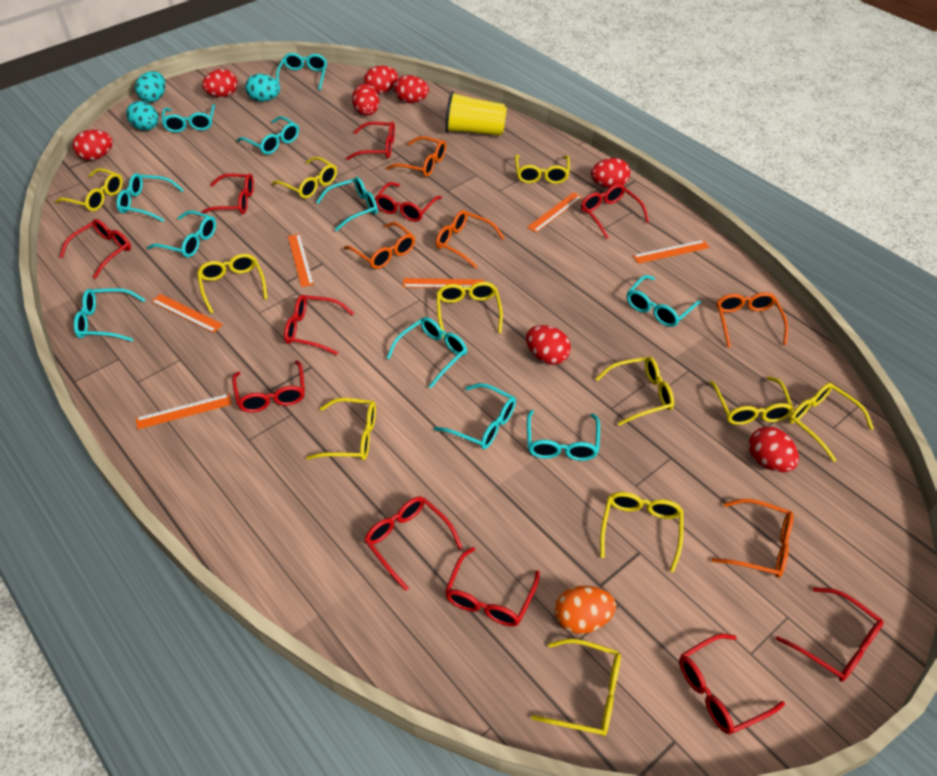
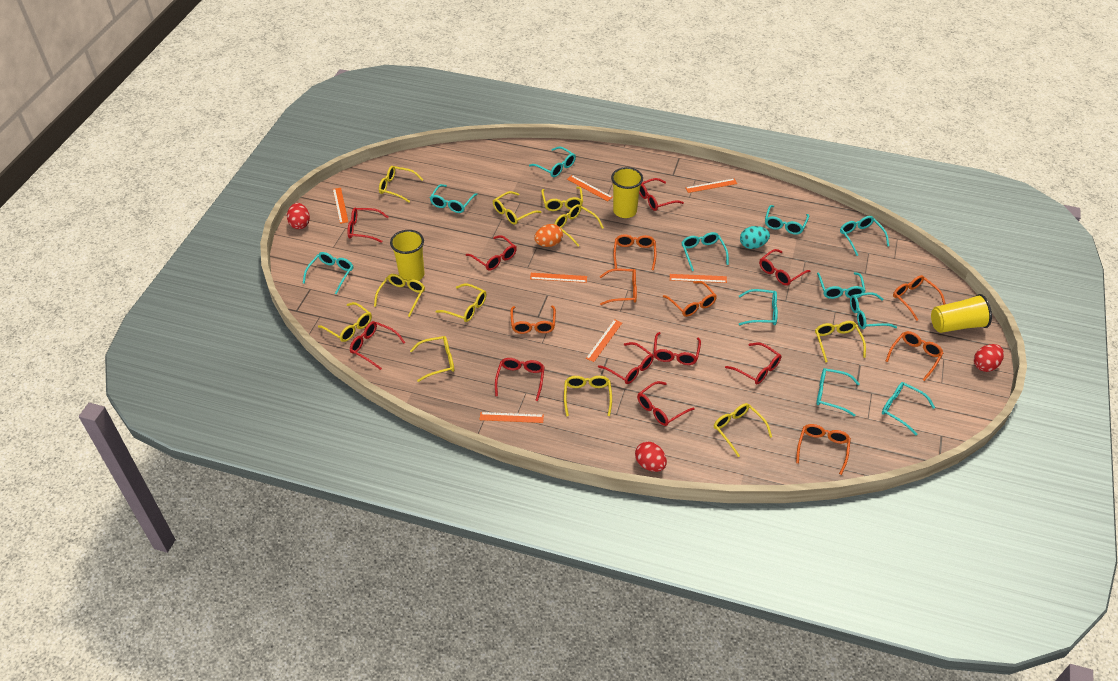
orange glasses: [344,222,415,269] [387,136,446,177] [436,210,505,269] [712,499,794,578] [716,292,788,348] = 5 -> [510,305,556,334] [600,269,637,305] [613,234,656,270] [663,281,717,317] [796,424,851,475] [886,331,943,381] [893,275,946,321] = 7
orange ruler: [136,394,232,429] [151,294,223,333] [288,234,314,287] [403,278,484,288] [527,192,582,233] [633,240,710,264] = 6 -> [333,188,348,224] [480,412,544,423] [530,273,587,283] [567,175,613,201] [586,319,622,362] [670,274,727,283] [685,179,737,193] = 7
red egg: [73,130,113,161] [202,69,237,97] [352,84,379,116] [364,66,398,94] [394,75,429,103] [526,325,571,365] [591,158,630,188] [749,426,799,472] = 8 -> [287,203,310,229] [635,442,667,472] [974,344,1004,372] = 3
red glasses: [60,219,131,279] [198,173,254,216] [232,361,305,413] [284,295,354,355] [346,121,395,160] [364,496,463,591] [374,182,442,222] [445,547,540,626] [581,184,649,239] [679,634,785,734] [776,587,884,682] = 11 -> [347,208,388,243] [350,321,405,370] [466,235,517,271] [495,358,545,401] [598,342,654,384] [637,381,695,426] [639,178,684,211] [653,332,701,365] [725,342,781,384] [759,249,811,286] = 10
turquoise egg: [126,101,159,130] [135,71,165,103] [245,74,280,102] = 3 -> [740,226,770,249] = 1
yellow cup: [445,91,507,136] = 1 -> [390,230,425,281] [611,167,643,218] [931,294,992,333] = 3

